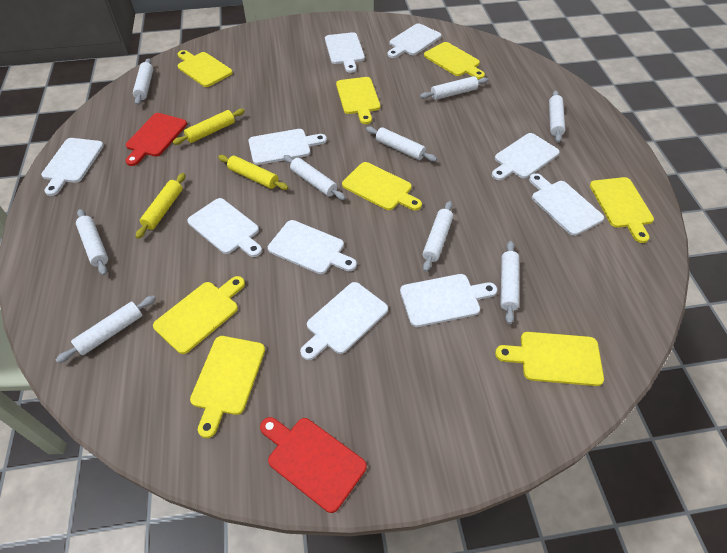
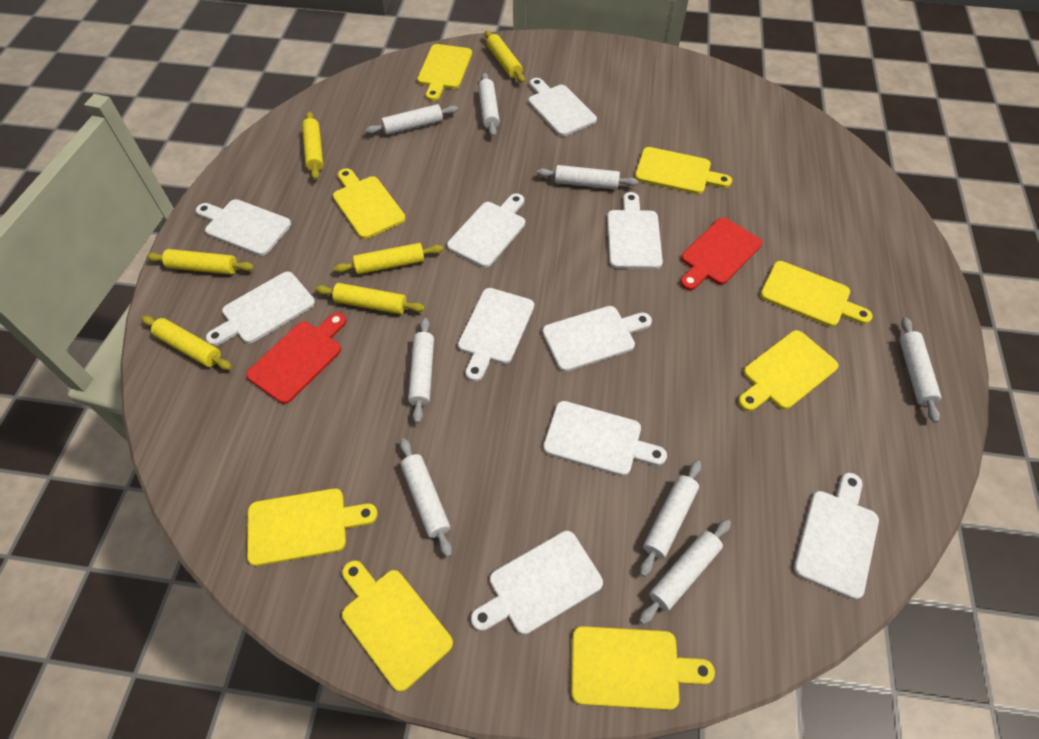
white rolling pin: [56,295,156,363] [76,209,108,275] [133,58,153,105] [283,155,345,200] [366,126,437,162] [420,76,488,100] [422,201,453,272] [500,241,519,324] [549,91,565,143] = 9 -> [365,104,458,135] [400,438,452,557] [408,318,434,423] [478,73,500,137] [537,165,638,189] [639,519,731,624] [640,460,701,577] [899,317,941,423] = 8
yellow rolling pin: [136,173,185,239] [173,109,245,145] [218,155,289,190] = 3 -> [141,316,232,370] [146,249,254,275] [302,111,323,180] [315,283,425,314] [334,243,443,274] [485,30,525,83] = 6

